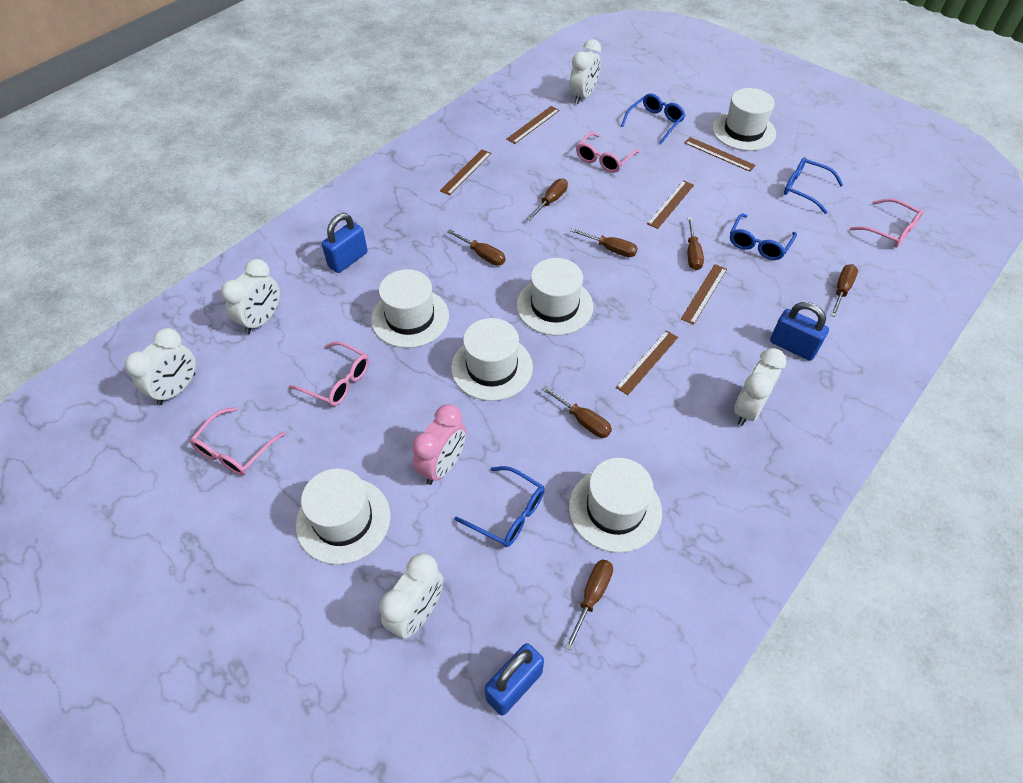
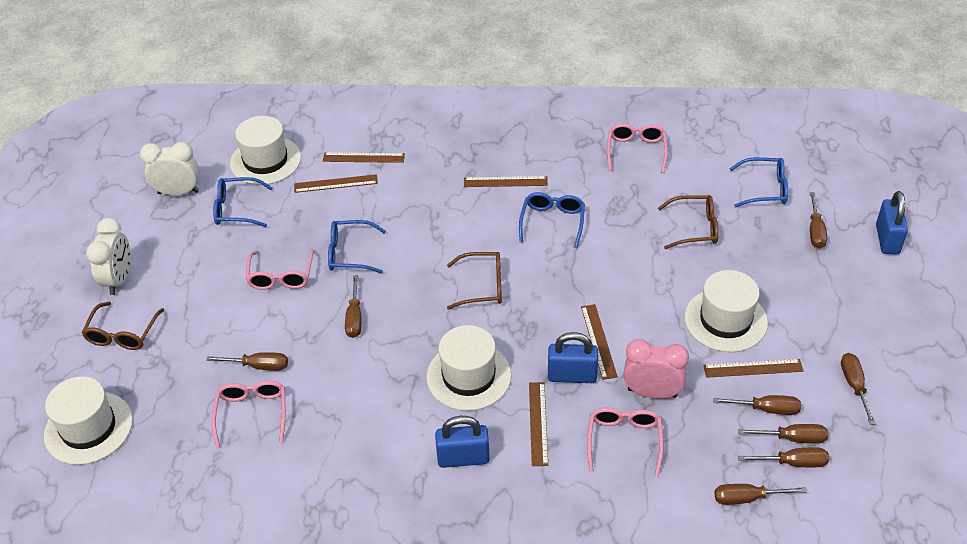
brown glasses: none = 0 -> [82,302,164,350] [447,252,502,310] [658,195,719,249] = 3
brown screwdriver: [447,229,505,266] [527,179,568,221] [542,386,612,438] [565,559,613,651] [570,228,638,257] [687,217,704,270] [831,264,858,317] = 7 -> [206,352,288,371] [345,275,361,338] [713,395,801,415] [714,484,807,505] [738,424,828,444] [738,447,829,467] [810,192,827,249] [841,353,876,425] = 8
white clock: [125,328,196,405] [221,259,280,334] [379,553,443,639] [569,39,601,104] [734,348,786,426] = 5 -> [86,218,131,295] [140,142,199,196] = 2
white hat: [296,469,391,565] [371,269,449,348] [451,318,533,401] [517,258,593,335] [569,458,662,553] [712,88,776,151] = 6 -> [44,376,133,465] [230,116,301,185] [426,325,511,411] [684,270,768,352] = 4

